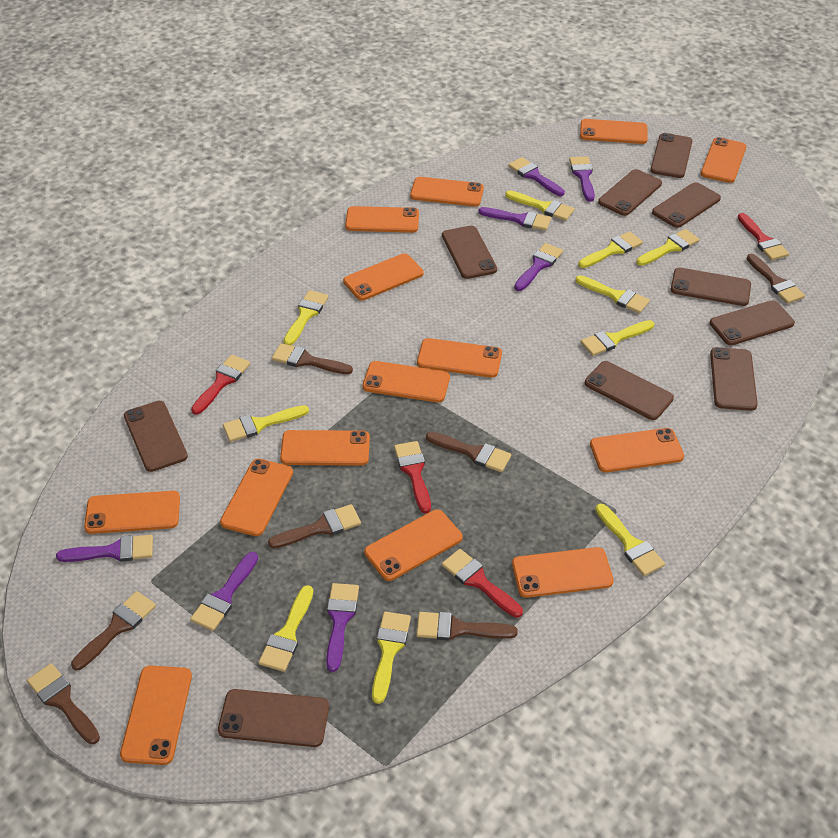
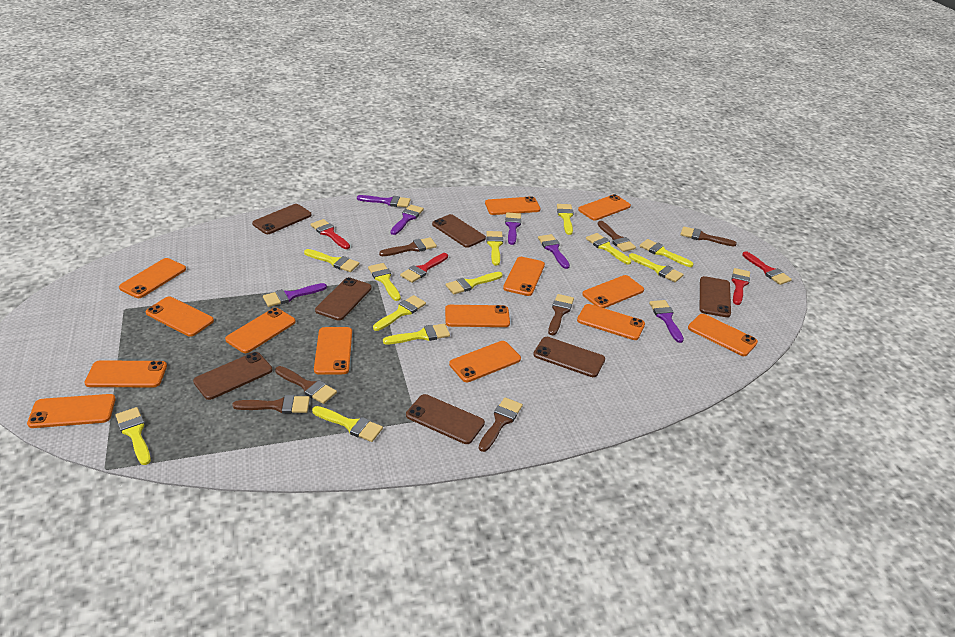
brown phone: [124,401,188,472] [218,689,329,747] [442,226,497,279] [585,361,674,420] [598,169,662,216] [650,133,693,178] [652,182,721,228] [671,268,751,306] [710,300,795,345] [710,347,758,411] = 10 -> [193,352,272,400] [252,204,312,234] [315,277,372,321] [406,394,485,444] [432,214,486,248] [533,337,605,377] [700,276,731,317] = 7
purple brush: [56,535,153,562] [190,552,258,631] [326,583,359,672] [478,207,551,231] [508,157,565,196] [514,243,563,291] [569,156,595,202] = 7 -> [263,283,327,307] [357,195,411,208] [391,205,424,235] [505,212,521,245] [538,234,570,269] [649,300,684,343] = 6
yellow brush: [223,405,309,442] [258,585,313,672] [284,290,329,345] [372,611,411,704] [505,191,575,221] [575,275,650,313] [578,231,643,268] [581,320,654,356] [595,504,665,576] [636,229,700,266] = 10 -> [115,407,151,465] [304,249,359,272] [312,406,383,442] [368,263,401,301] [373,295,426,331] [383,323,450,344] [446,272,503,294] [486,231,503,266] [557,204,574,235] [586,233,632,265] [629,253,684,282] [640,239,694,267] = 12

